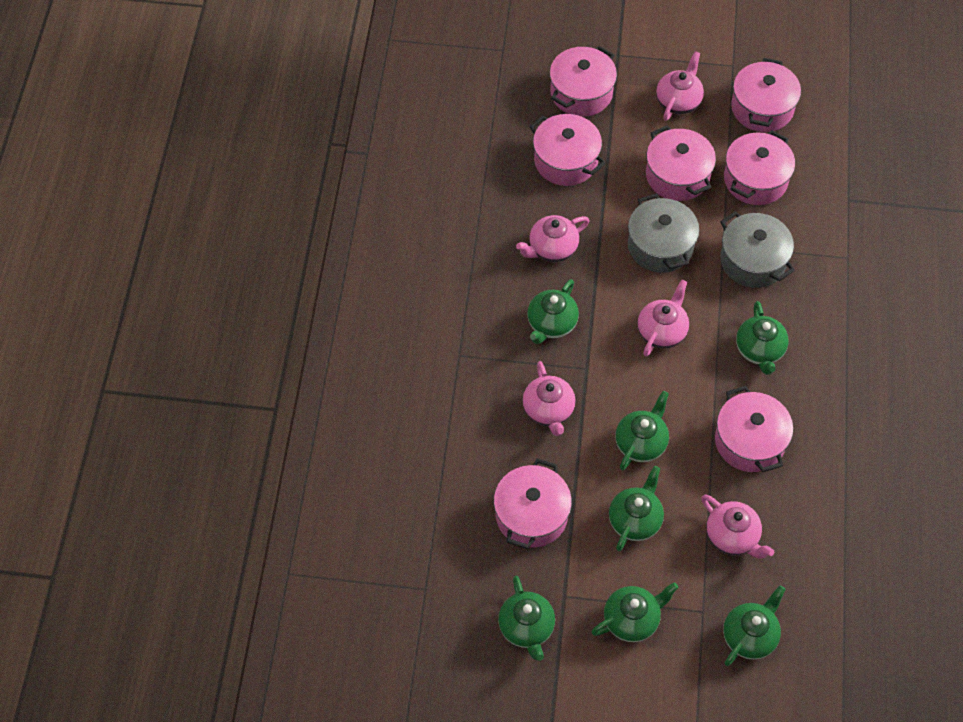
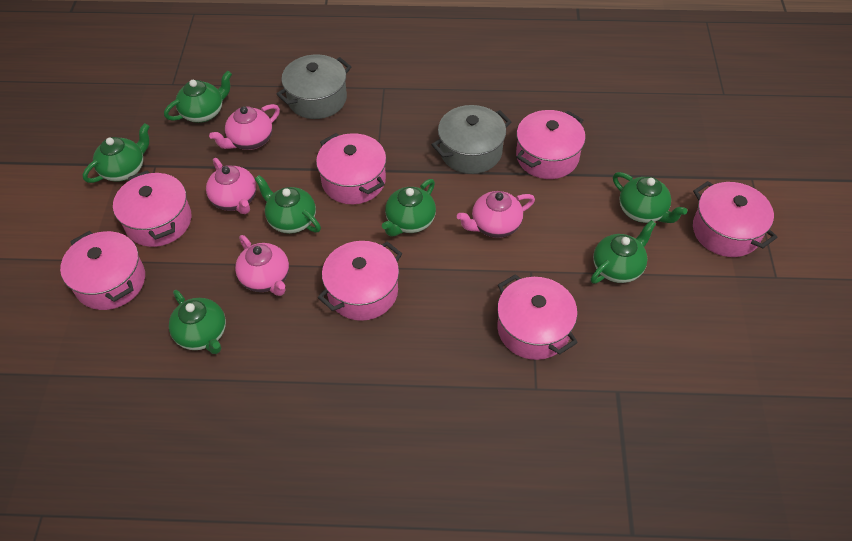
pink teapot: [516,215,589,262] [523,361,576,436] [637,280,689,356] [656,51,704,121] [701,495,774,559] = 5 -> [206,158,257,214] [209,104,280,150] [235,235,289,296] [457,191,535,238] = 4

